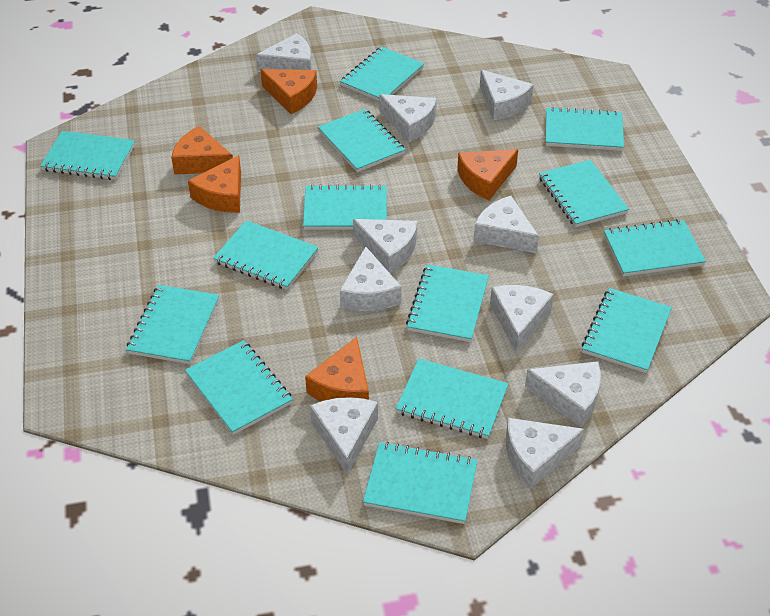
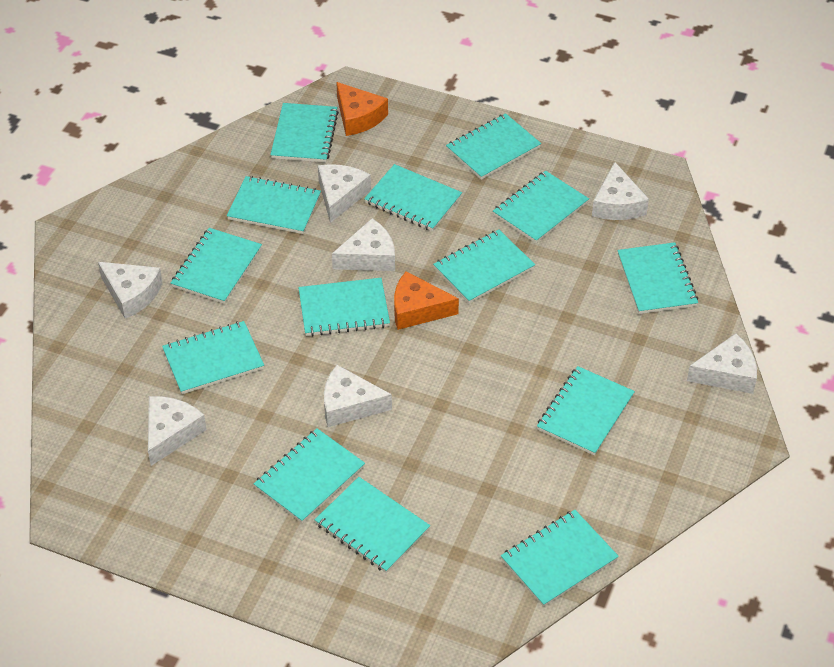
orange cheese: [171,126,233,174] [188,155,241,213] [260,69,317,114] [305,337,369,401] [457,149,518,200] = 5 -> [336,82,388,136] [394,271,459,330] = 2
white cheese: [256,33,312,72] [310,397,378,475] [340,247,402,311] [353,219,417,273] [379,94,437,143] [473,196,539,253] [480,70,534,120] [490,285,554,352] [506,418,584,489] [525,361,601,427] = 10 -> [98,262,163,319] [148,396,207,466] [318,164,371,223] [324,365,392,427] [332,218,395,271] [592,162,649,220] [687,333,757,394] = 7

